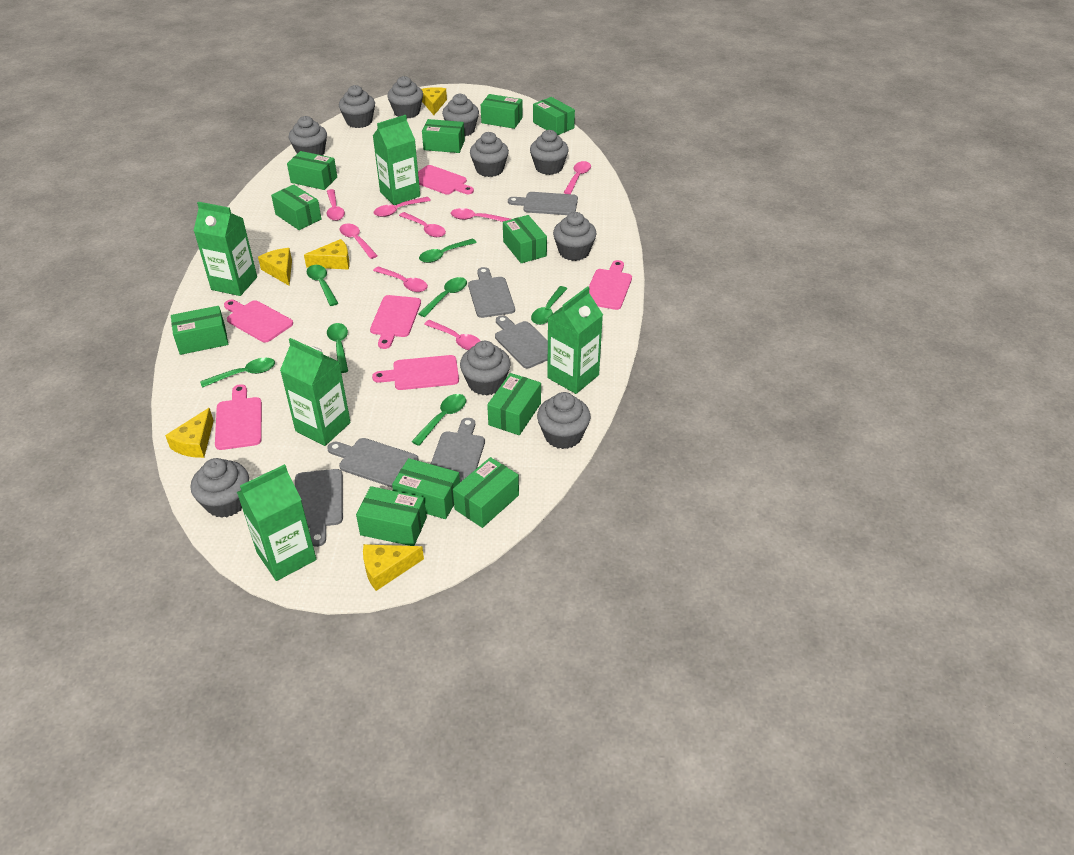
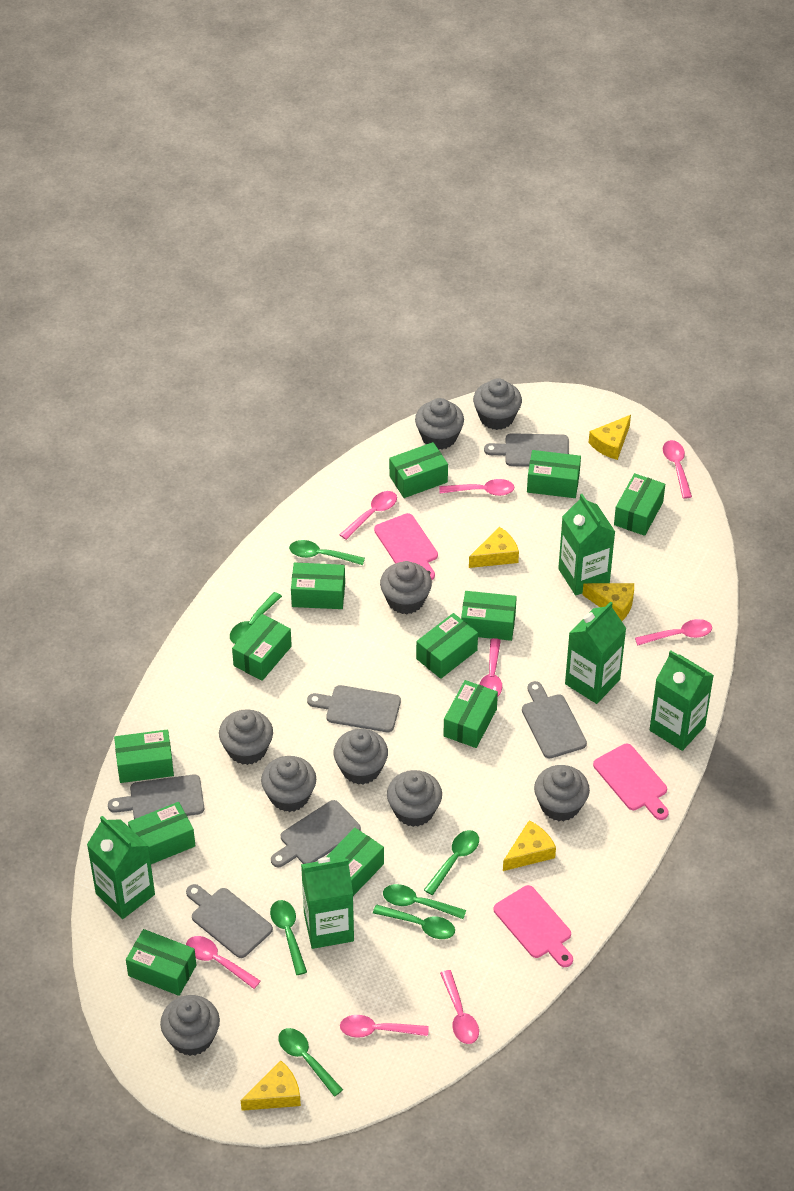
green box: [171,306,228,355] [271,185,321,230] [287,151,337,190] [356,486,427,546] [392,458,460,519] [422,119,465,153] [453,457,519,528] [481,94,523,129] [487,373,541,435] [503,215,547,263] [533,97,575,135] = 11 -> [114,730,174,783] [126,929,196,996] [128,802,195,864] [232,614,292,681] [291,563,345,609] [326,828,384,896] [389,442,448,498] [416,613,478,679] [443,680,498,748] [461,591,517,641] [527,450,581,498] [614,473,665,536] = 12
grey cupcake: [191,458,249,518] [289,116,327,155] [339,85,375,128] [387,76,423,118] [442,93,479,137] [460,341,510,395] [470,132,509,177] [530,130,569,175] [537,392,591,449] [553,212,596,261] = 10 -> [160,995,220,1056] [219,709,273,765] [261,756,316,812] [334,729,388,785] [380,561,432,614] [387,770,442,827] [415,398,464,450] [473,378,522,430] [534,765,590,821] = 9
pink cutting board: [215,384,262,450] [224,300,293,343] [370,295,421,349] [372,355,459,390] [418,165,474,195] [589,260,632,310] = 6 -> [374,513,438,580] [494,885,573,967] [593,744,669,820] = 3

